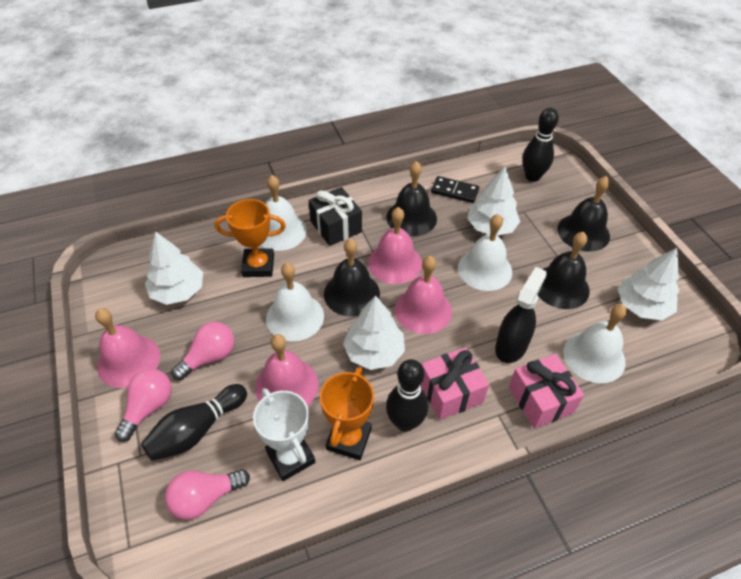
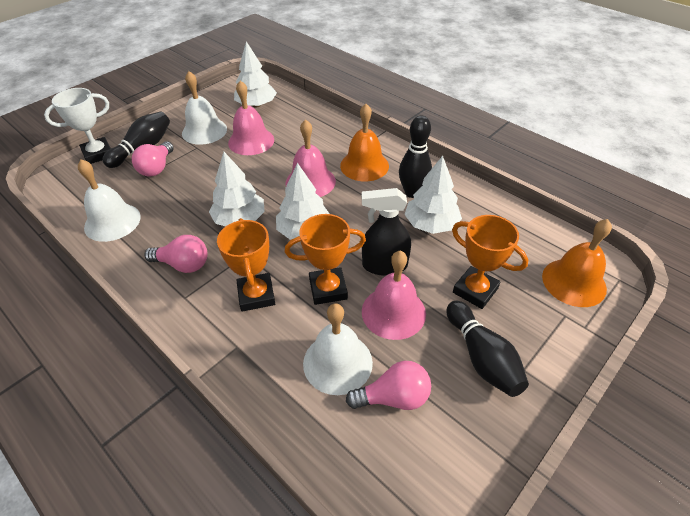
black bell: [324,239,380,317] [386,161,437,236] [537,232,590,309] [557,176,610,252] = 4 -> none = 0
black domino: [431,176,479,203] = 1 -> none = 0
black gift: [309,187,362,246] = 1 -> none = 0
orange bell: none = 0 -> [340,104,389,181] [542,219,612,307] = 2
orange trophy: [215,199,286,277] [320,367,374,460] = 2 -> [217,218,275,312] [285,214,366,305] [452,215,528,309] = 3
pink bell: [95,308,160,388] [255,334,319,406] [368,207,422,284] [395,256,452,334] = 4 -> [228,80,274,155] [285,119,336,197] [362,251,426,340] = 3
pink gift: [420,347,489,420] [509,354,584,429] = 2 -> none = 0
white bell: [261,175,307,251] [266,263,324,341] [458,214,512,291] [564,304,627,383] = 4 -> [78,159,141,242] [182,71,227,145] [303,303,373,395] = 3

